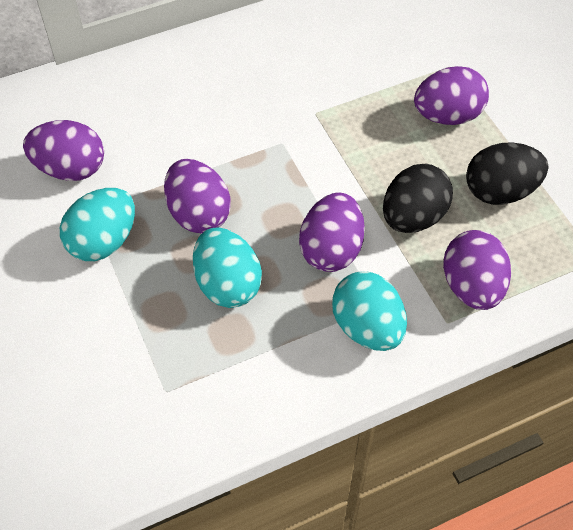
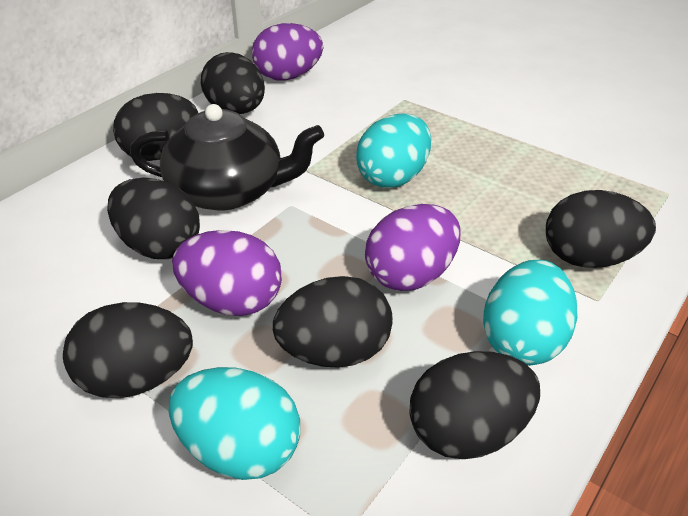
black egg: [383,164,453,233] [466,142,548,205] = 2 -> [63,302,193,398] [107,177,200,259] [113,93,198,161] [201,52,265,114] [273,276,393,368] [410,351,540,459] [546,190,656,268] = 7
black teapot: none = 0 -> [130,104,324,211] = 1
purple egg: [23,120,104,181] [164,159,230,233] [299,193,365,272] [414,66,489,125] [443,230,511,310] = 5 -> [172,230,282,316] [252,23,323,80] [365,204,461,291] = 3

